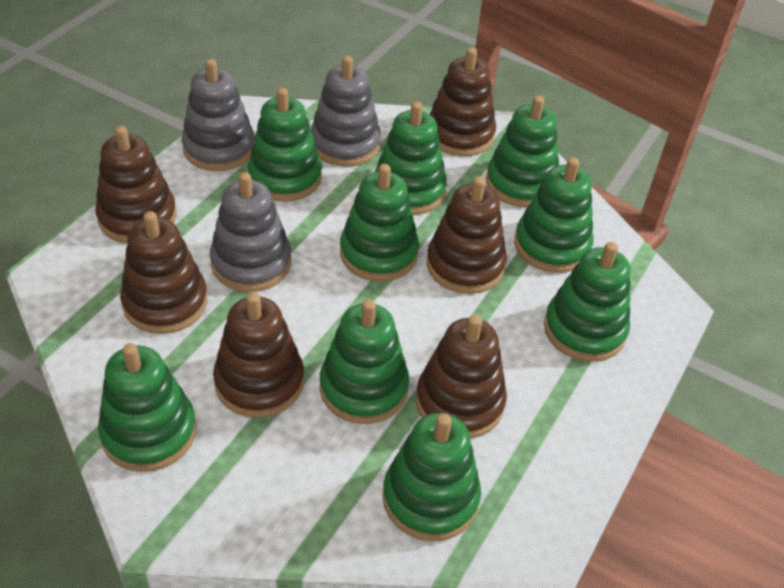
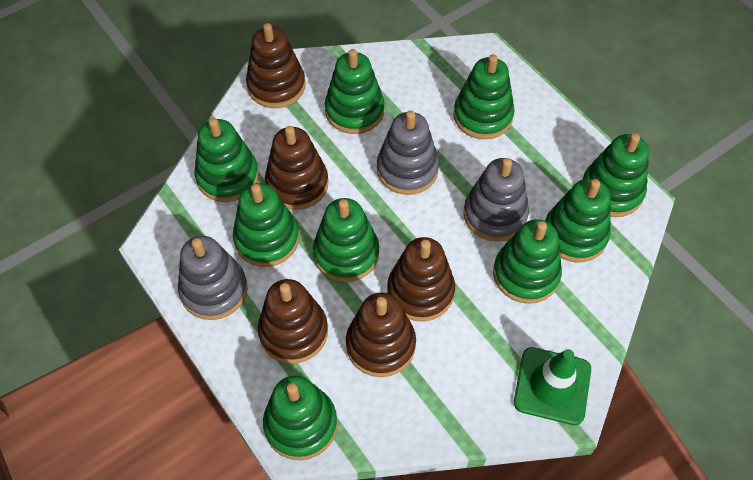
brown stacking toy: [95,126,177,244] [120,211,208,334] [213,292,304,418] [416,315,507,438] [426,176,507,294] [429,47,496,157] = 6 -> [246,23,305,108] [258,279,328,363] [265,126,328,210] [346,293,416,377] [387,237,455,322] = 5
green traffic cone: none = 0 -> [514,347,591,425] = 1

